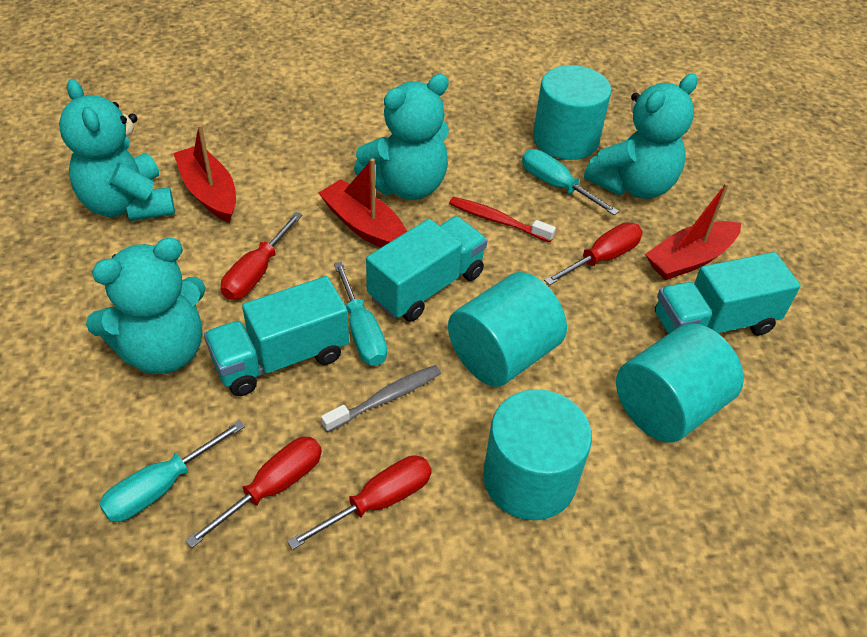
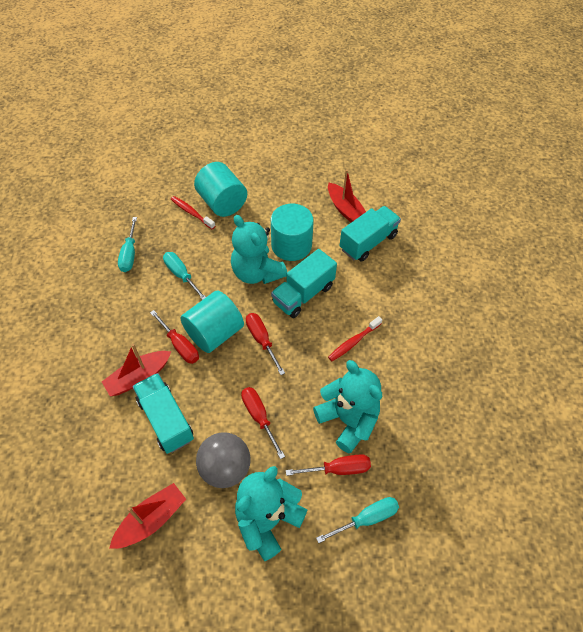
grey ball: none = 0 -> [196,432,250,488] = 1
grey toothbrush: [321,365,441,433] = 1 -> none = 0
red toothbrush: [449,197,556,242] = 1 -> [171,196,215,229] [328,316,382,361] = 2
turquoise cylinder: [448,272,567,387] [483,389,592,520] [533,65,611,160] [616,323,744,443] = 4 -> [180,290,244,353] [194,162,247,217] [271,204,314,261] = 3
turquoise teddy bear: [59,79,175,221] [86,238,206,374] [354,74,449,200] [584,74,698,199] = 4 -> [231,215,287,284] [235,466,308,561] [313,360,382,453] = 3

